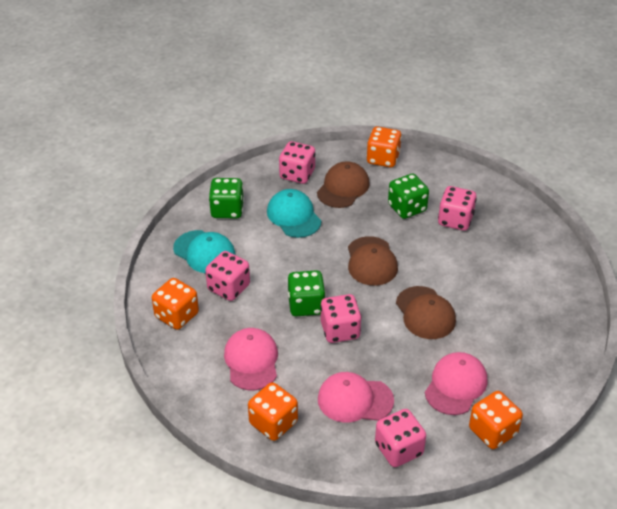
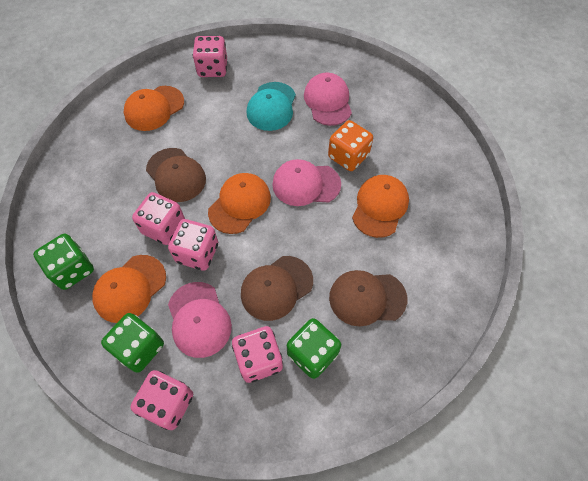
orange cap: none = 0 -> [92,255,166,323] [124,86,184,131] [208,173,271,234] [352,175,409,238] = 4
orange dice: [152,278,199,330] [248,382,298,441] [366,127,402,167] [469,391,523,449] = 4 -> [328,120,373,171] = 1
turquoise cap: [173,230,236,273] [267,189,321,238] = 2 -> [246,82,296,131] = 1

